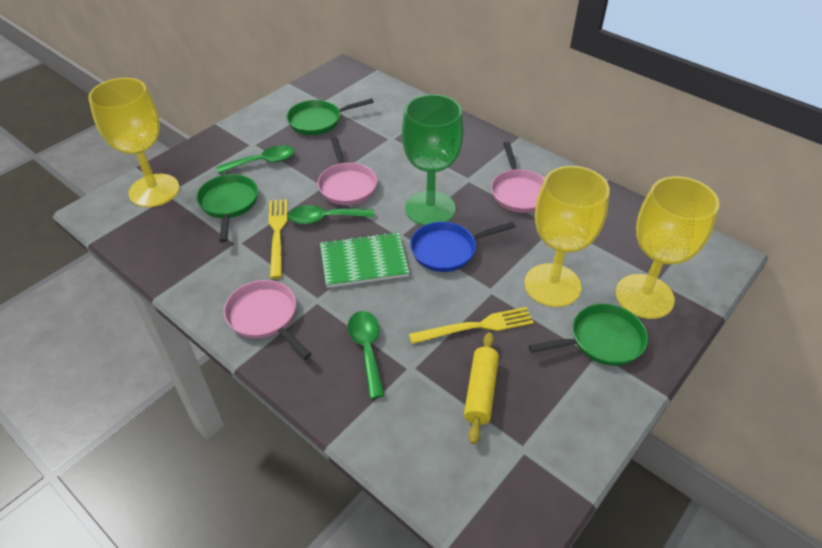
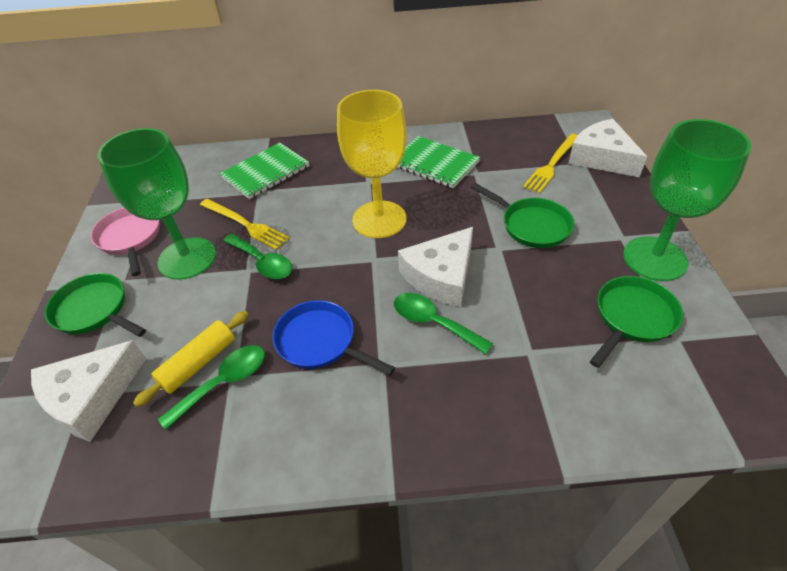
green goblet: [402,94,464,225] = 1 -> [97,128,216,280] [623,119,752,281] = 2
green notebook: [320,232,409,288] = 1 -> [220,142,309,199] [398,136,480,188] = 2
pink pan: [224,280,311,359] [317,137,377,205] [491,142,545,213] = 3 -> [91,208,160,276] = 1
white cheese: none = 0 -> [31,340,146,442] [398,227,473,307] [568,119,647,177] = 3
yellow goblet: [88,78,180,207] [524,166,610,307] [616,176,720,319] = 3 -> [337,90,407,238] = 1

